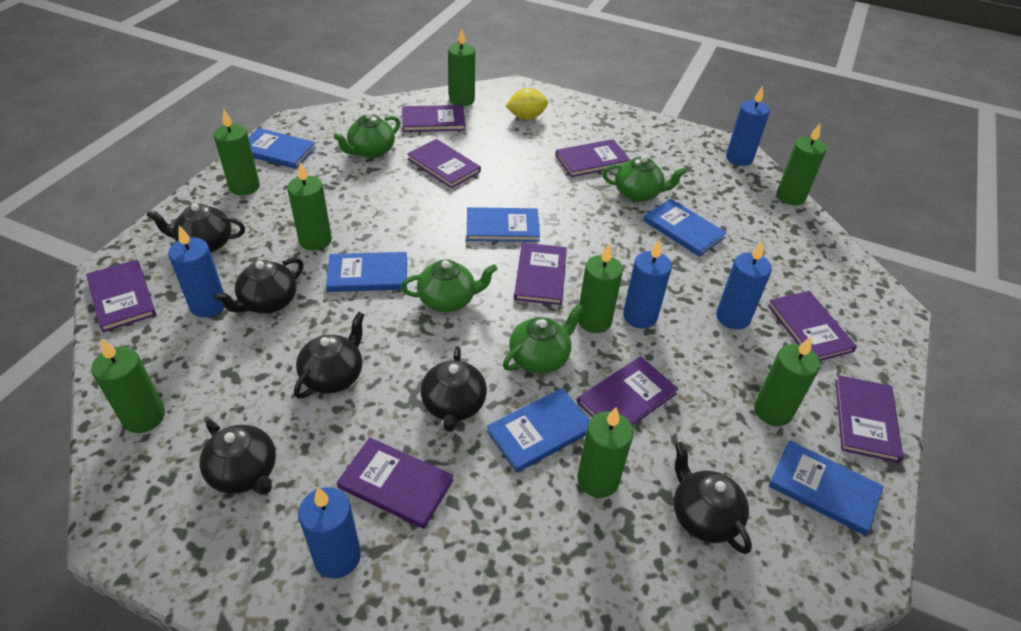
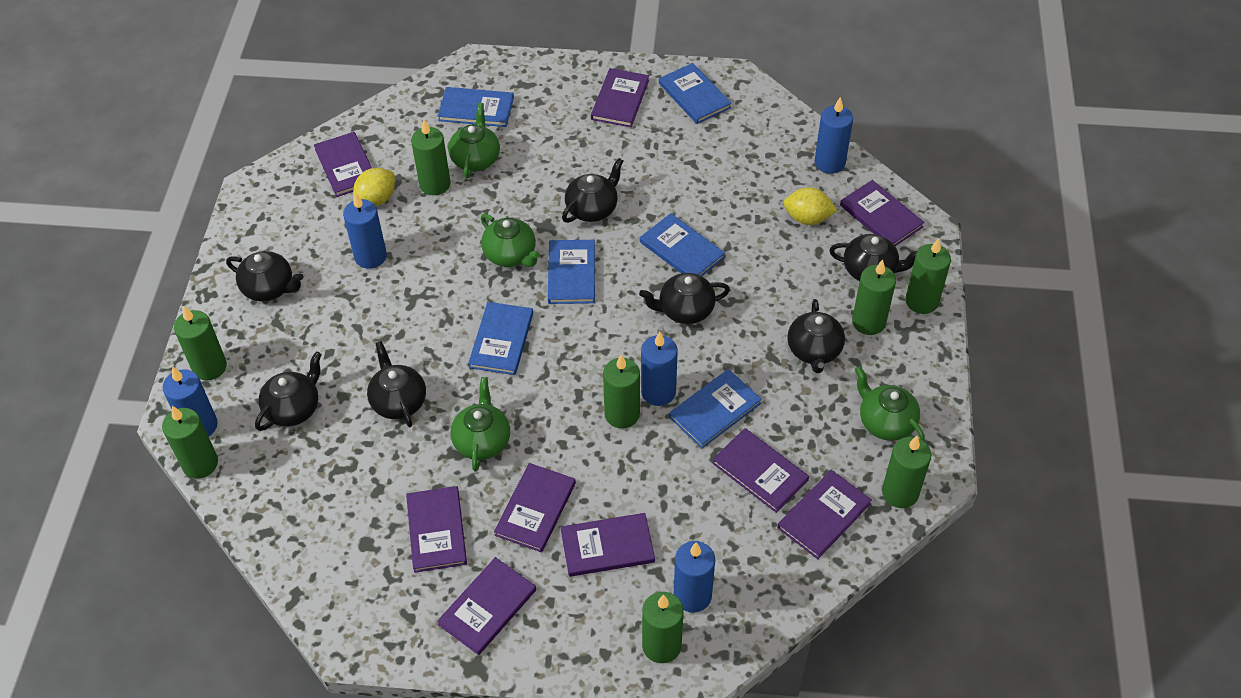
black teapot: [147,203,245,253] [199,419,276,495] [214,258,303,313] [294,312,364,399] [421,347,487,432] [673,442,752,554] = 6 -> [226,251,303,302] [255,351,322,431] [367,341,426,427] [562,158,623,223] [639,273,730,324] [787,299,845,373] [829,234,917,281] = 7
yellow lemon: [506,88,548,120] = 1 -> [353,168,395,206] [783,187,837,225] = 2

